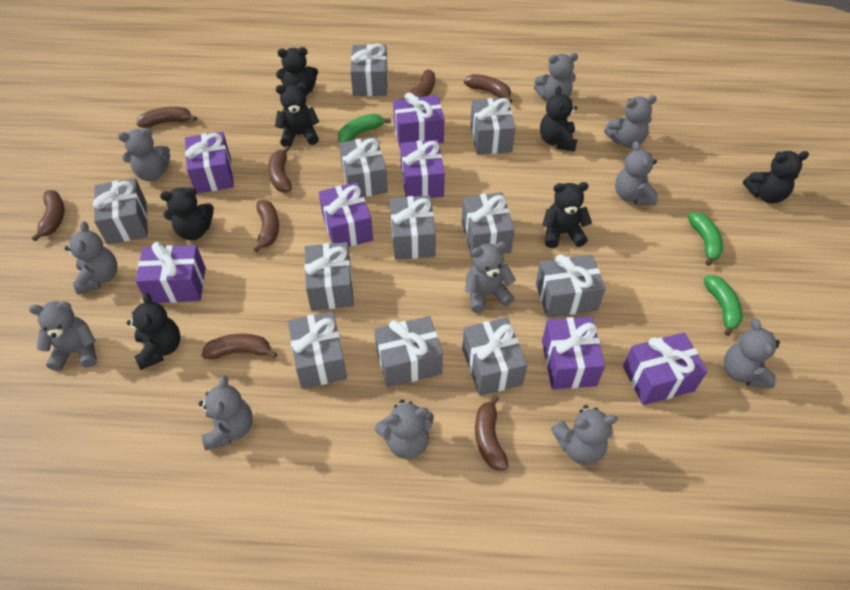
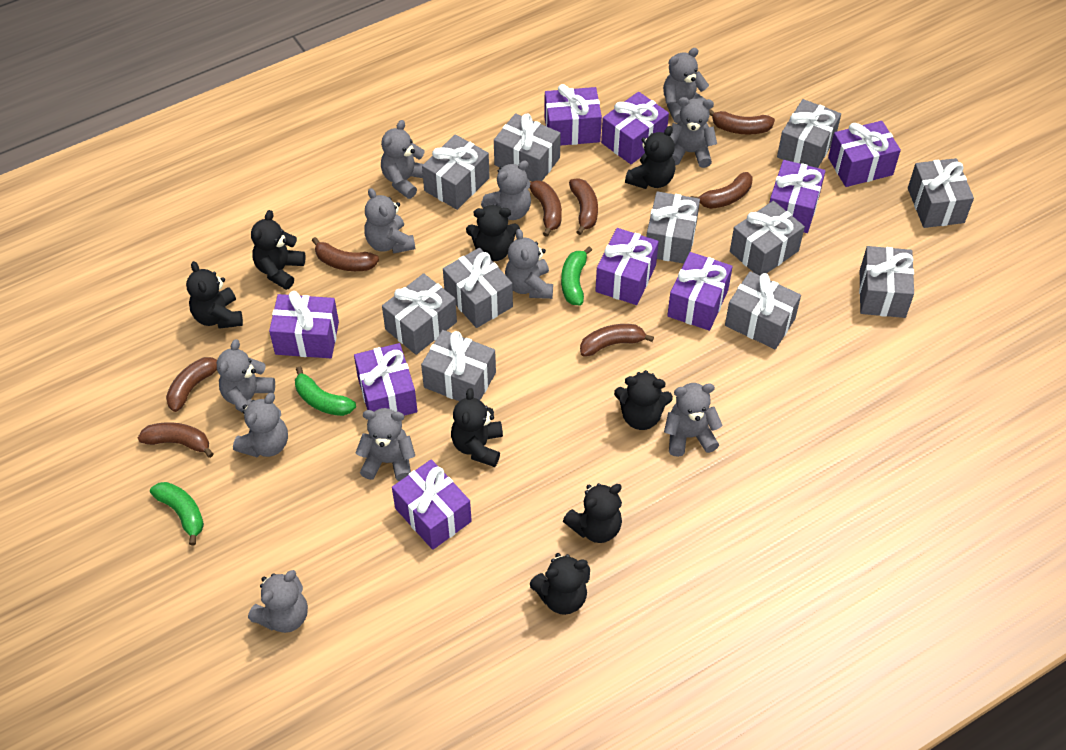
black teddy bear: [127,293,181,370] [160,187,214,240] [275,83,319,147] [276,47,318,96] [540,86,577,151] [542,182,592,248] [743,151,809,203] = 7 -> [186,261,243,329] [251,210,306,290] [451,388,503,467] [466,204,520,261] [530,553,590,615] [563,483,622,543] [614,370,673,430] [625,126,676,189] = 8
purple gift: [135,242,205,303] [185,132,234,194] [319,182,373,247] [393,93,444,148] [400,140,445,198] [542,317,605,389] [623,332,708,405] = 7 -> [269,291,339,358] [354,343,417,416] [392,459,472,550] [544,84,602,146] [595,228,659,305] [601,92,669,164] [667,252,733,331] [769,160,825,233] [828,121,901,187] = 9

